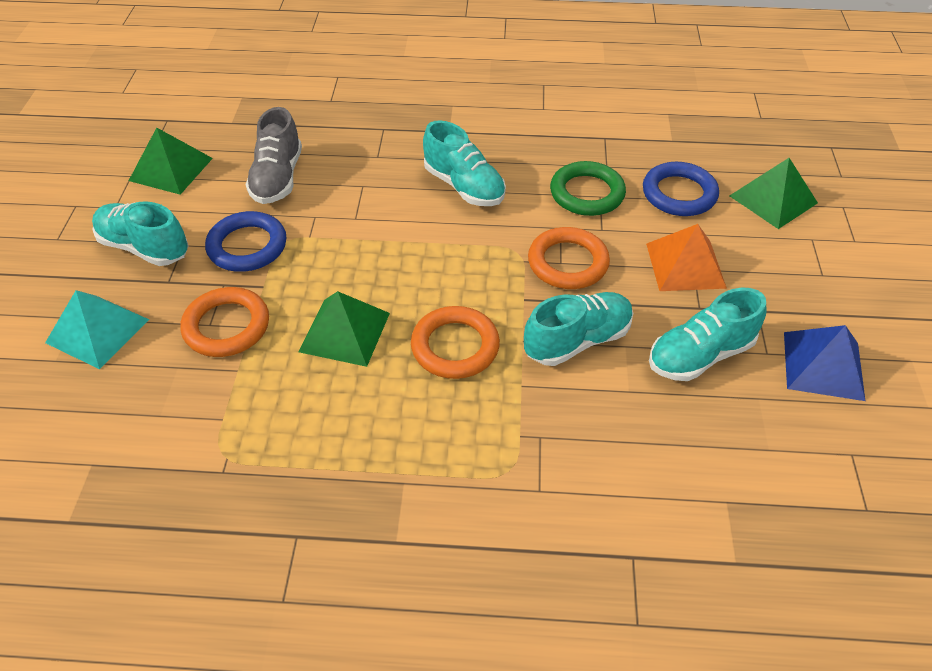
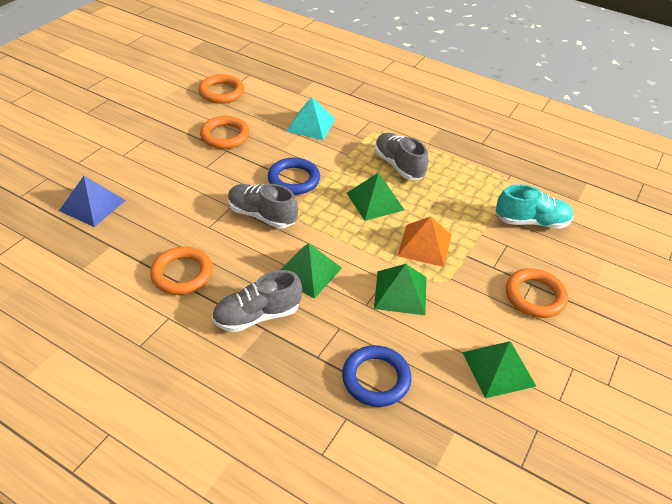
green pyramid: [129,128,213,195] [298,291,390,367] [730,158,818,229] = 3 -> [280,243,342,299] [347,173,404,221] [374,264,427,315] [462,341,536,398] = 4
green ring: [550,161,626,216] = 1 -> none = 0
grey shoe: [245,107,302,204] = 1 -> [212,270,302,332] [228,184,298,228] [375,133,428,180] = 3
orange ring: [181,287,269,357] [411,306,500,379] [528,227,610,289] = 3 -> [150,247,213,295] [198,74,244,104] [200,116,250,149] [506,268,568,318] = 4
turquoise shoe: [92,201,189,266] [423,120,506,206] [524,292,633,366] [649,288,767,381] = 4 -> [496,184,574,229] = 1

